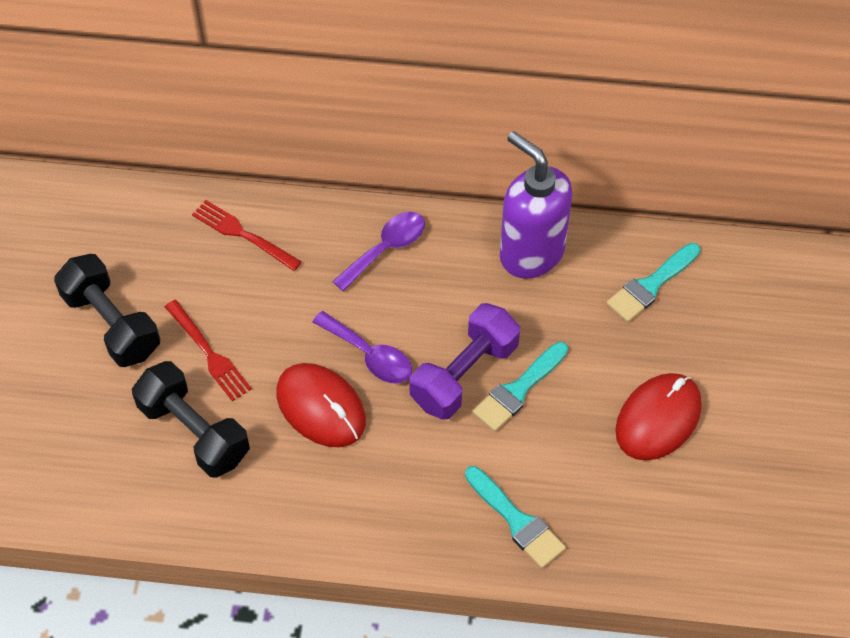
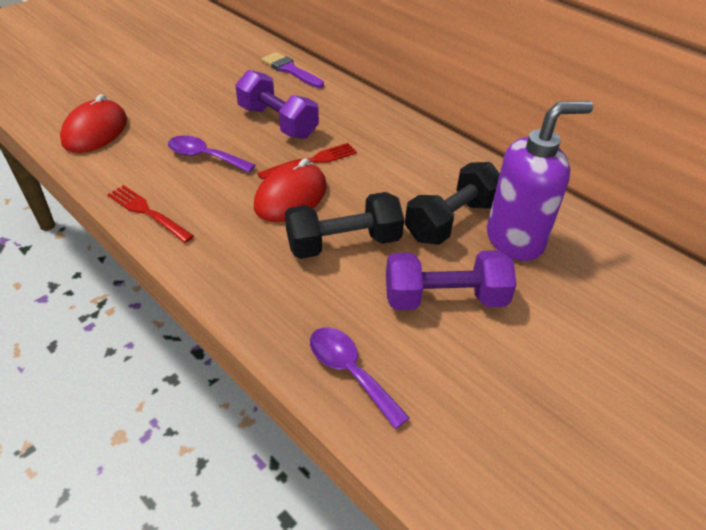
purple brush: none = 0 -> [262,52,324,88] = 1
purple dumbbell: [410,303,520,420] = 1 -> [235,70,319,139] [386,250,516,310] = 2
turquoise brush: [465,466,566,568] [472,342,568,431] [606,243,701,322] = 3 -> none = 0

